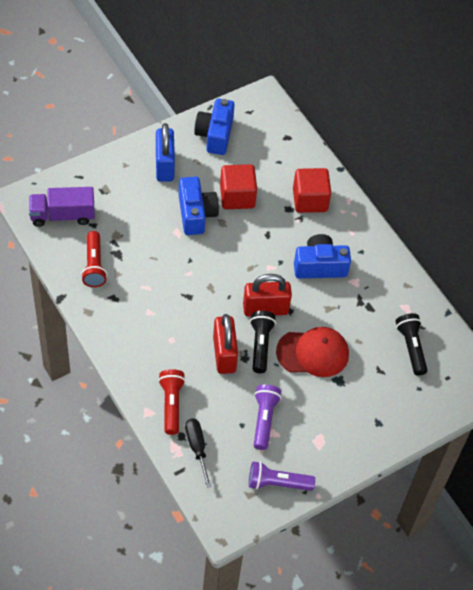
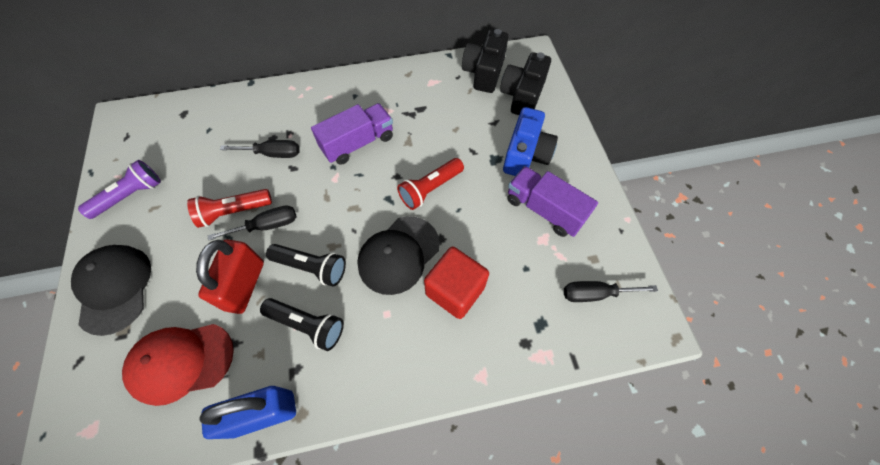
black camera: none = 0 -> [462,29,508,93] [500,52,551,115] = 2
black cap: none = 0 -> [71,245,151,336] [357,216,440,295] = 2
black screwdriver: [185,418,212,488] = 1 -> [208,205,296,241] [220,140,300,158] [564,281,658,302] = 3
blue camera: [179,177,219,235] [194,99,235,155] [294,234,351,279] = 3 -> [503,107,558,176] = 1
purple flashlight: [249,461,315,491] [254,385,281,450] = 2 -> [78,160,161,219] = 1
purple truck: [29,187,95,227] = 1 -> [311,103,393,165] [507,166,598,237] = 2
red cube: [220,164,257,209] [293,168,331,213] = 2 -> [424,247,489,319] = 1
red padlock: [213,314,238,374] [243,274,292,317] = 2 -> [196,239,264,314] = 1

